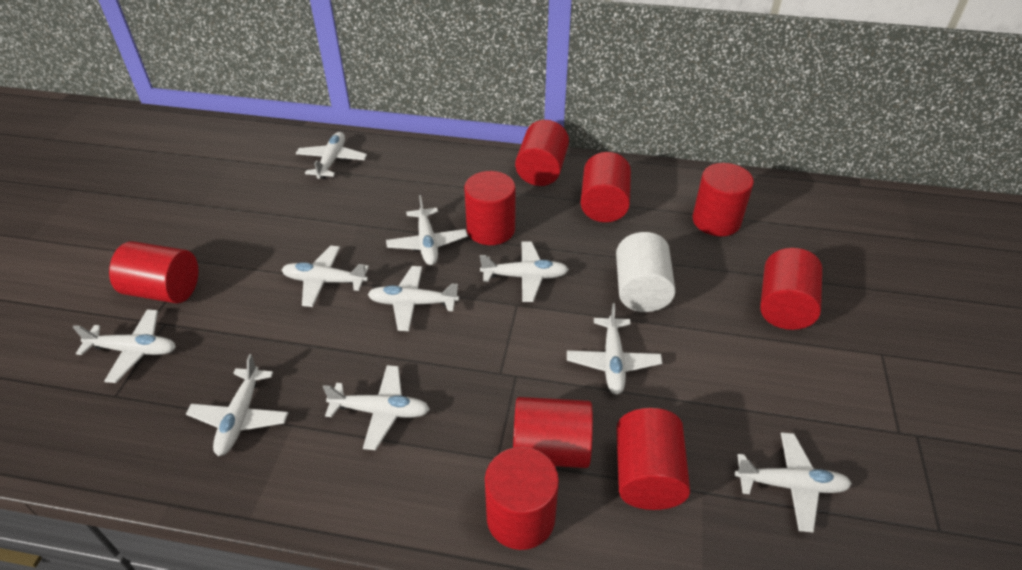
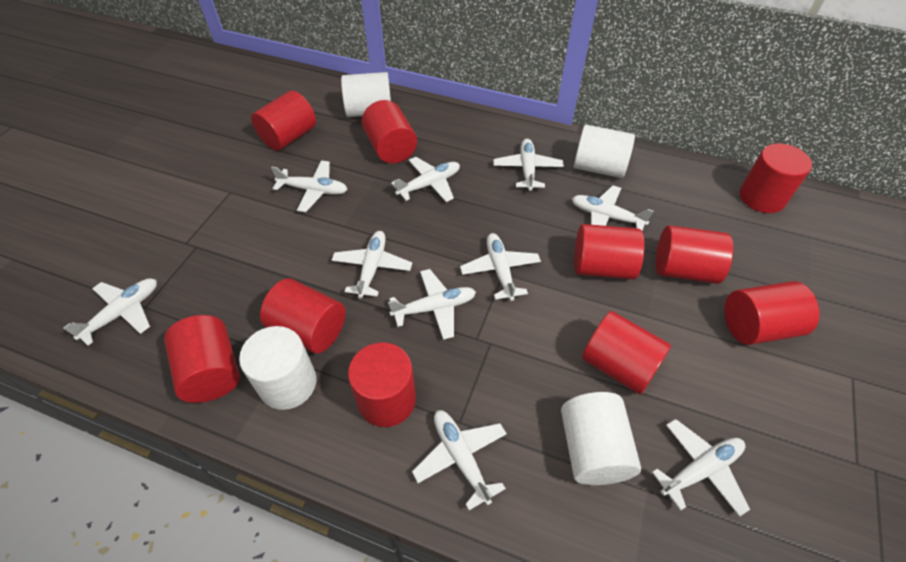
red cylinder: [109,241,198,304] [464,171,516,245] [485,447,559,550] [513,397,593,468] [515,120,569,186] [581,152,631,222] [616,408,690,510] [693,163,754,236] [760,248,822,330] = 9 -> [164,315,240,403] [251,90,316,151] [260,278,346,354] [348,342,416,427] [362,100,417,164] [574,224,645,279] [582,311,671,395] [656,225,733,284] [725,281,820,345] [740,143,812,213] = 10
white cylinder: [616,232,676,312] = 1 -> [239,326,317,410] [341,72,391,117] [561,392,641,485] [574,125,635,178] = 4

